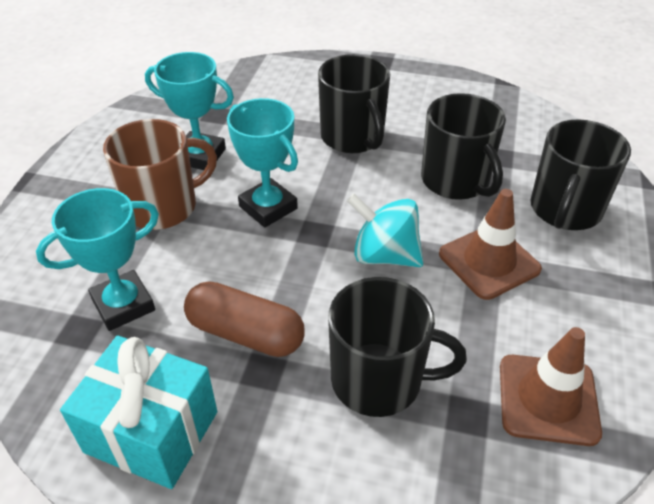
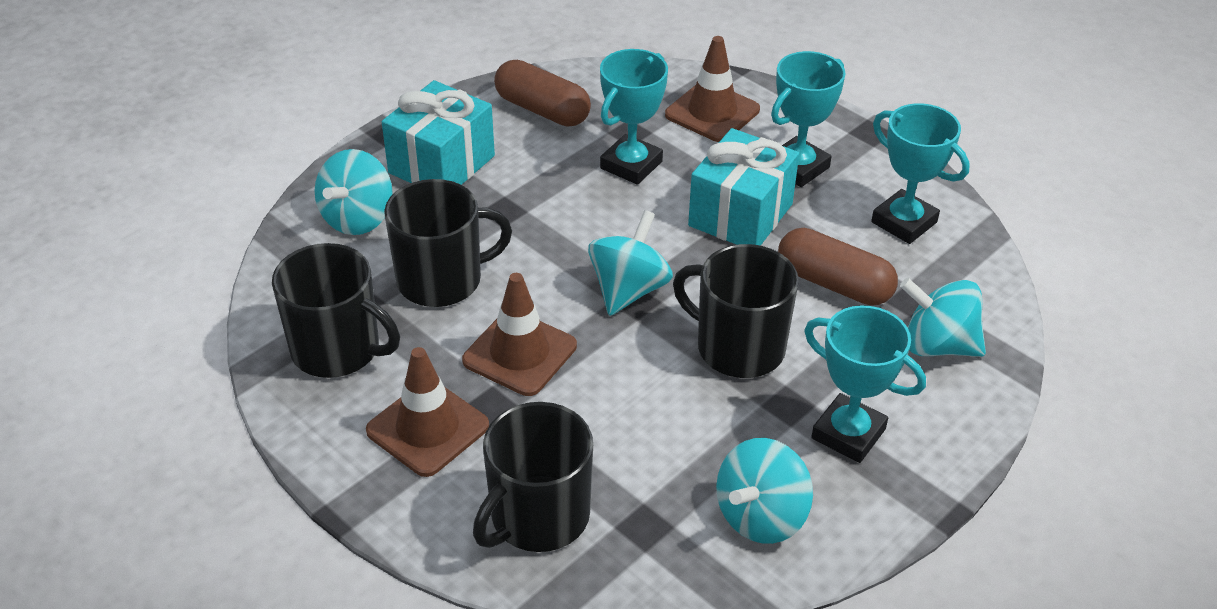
brown capsule: [184,282,305,357] = 1 -> [494,60,591,127] [778,228,898,306] = 2
brown mug: [103,119,217,230] = 1 -> none = 0
brown traffic cone: [439,189,542,300] [500,327,602,446] = 2 -> [366,347,489,477] [462,273,577,396] [665,36,760,142] = 3
turquoise gift: [60,336,217,489] = 1 -> [382,80,495,185] [688,128,799,246] = 2
turquoise spinning top: [347,193,424,267] = 1 -> [315,149,393,235] [588,210,673,316] [716,438,813,544] [900,278,986,357] = 4
turquoise trophy: [36,188,159,331] [145,52,234,170] [227,98,298,227] = 3 -> [600,49,668,185] [771,51,846,187] [804,305,926,463] [871,103,970,244] = 4

